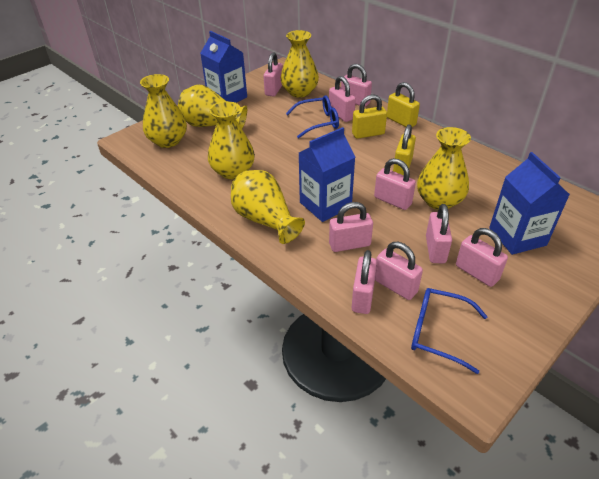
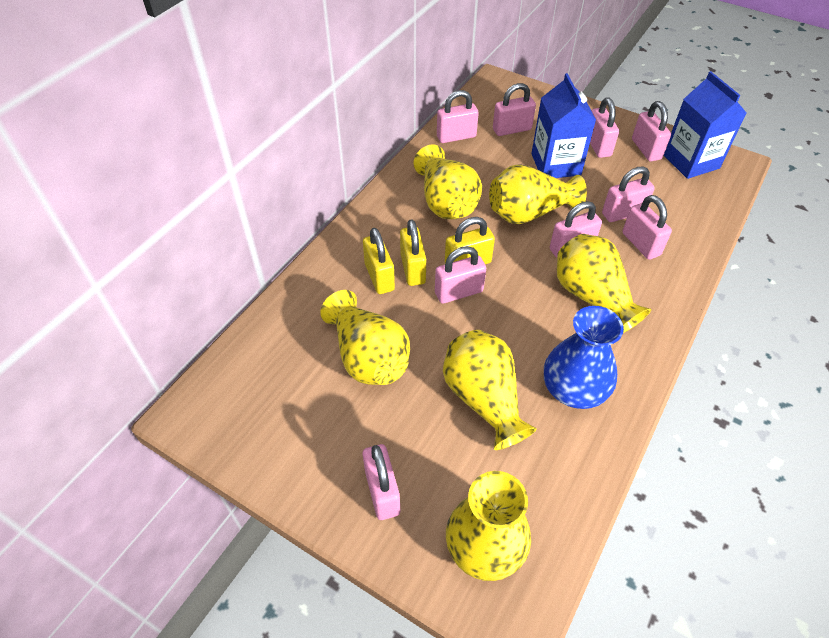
blue carton: [200,31,247,103] [299,127,355,222] [489,152,570,255] = 3 -> [531,73,596,178] [664,71,747,179] = 2
blue glasses: [286,95,339,138] [411,288,488,374] = 2 -> none = 0
blue vase: none = 0 -> [544,306,624,409] = 1

